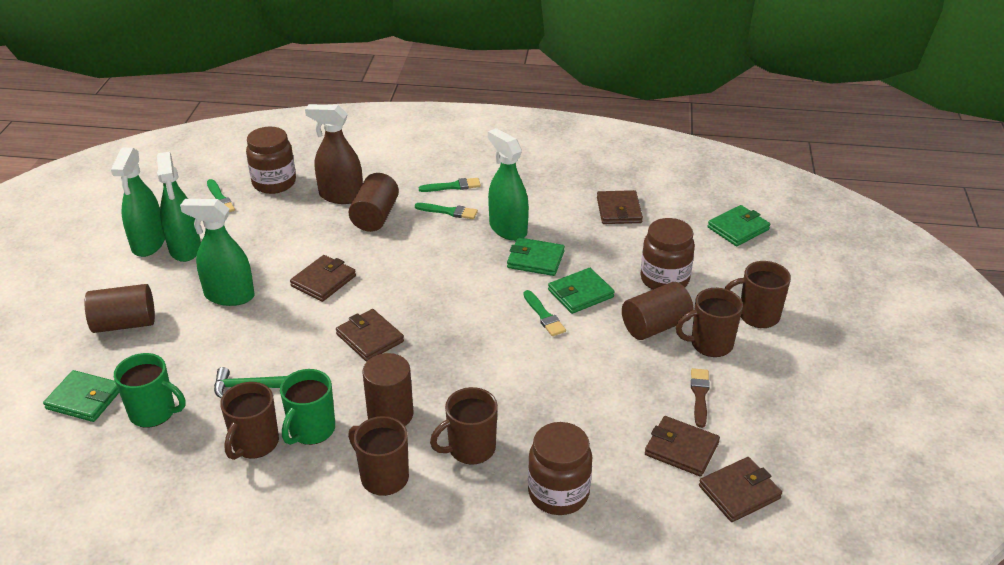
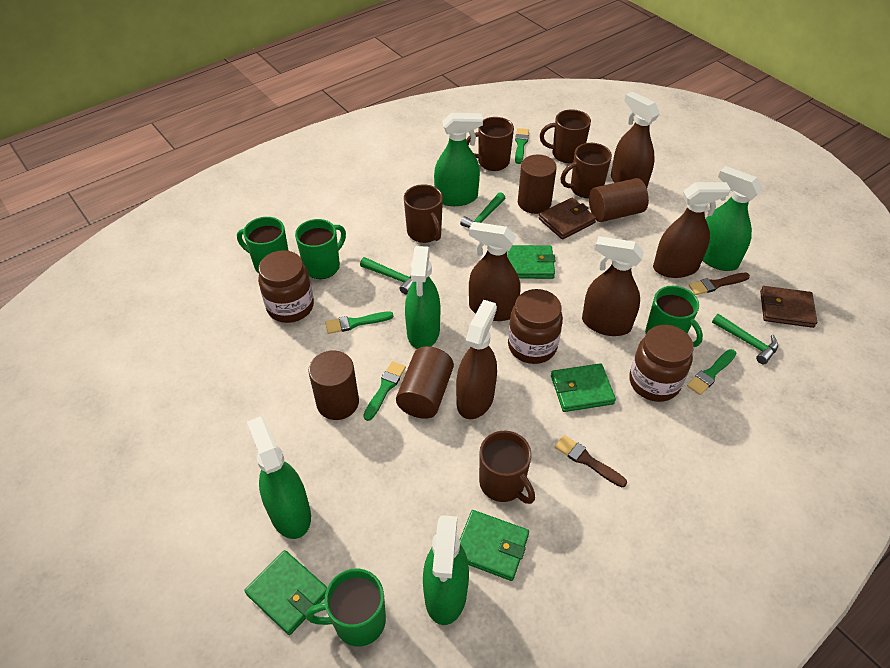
brown brush: [691,368,710,428] = 1 -> [555,435,627,487] [689,273,750,295] = 2
brown spray bottle: [305,104,363,204] = 1 -> [456,300,497,419] [469,222,521,321] [582,236,644,336] [611,91,660,188] [653,182,731,278] = 5
brown wallet: [290,255,356,302] [336,309,404,362] [597,190,643,224] [645,416,720,477] [699,457,782,522] = 5 -> [539,198,596,240] [760,286,817,328] = 2
green hammer: [214,367,287,398] = 1 -> [360,257,413,294] [460,192,505,228] [712,314,778,364] = 3
green mug: [114,353,185,428] [280,369,335,445] = 2 -> [237,217,289,273] [295,219,346,279] [306,568,386,647] [645,286,703,347] = 4
green spray bottle: [111,147,165,257] [157,152,201,262] [180,199,255,306] [488,128,529,241] = 4 -> [247,416,311,539] [405,246,440,349] [423,515,469,625] [434,113,483,206] [702,166,763,271] = 5

